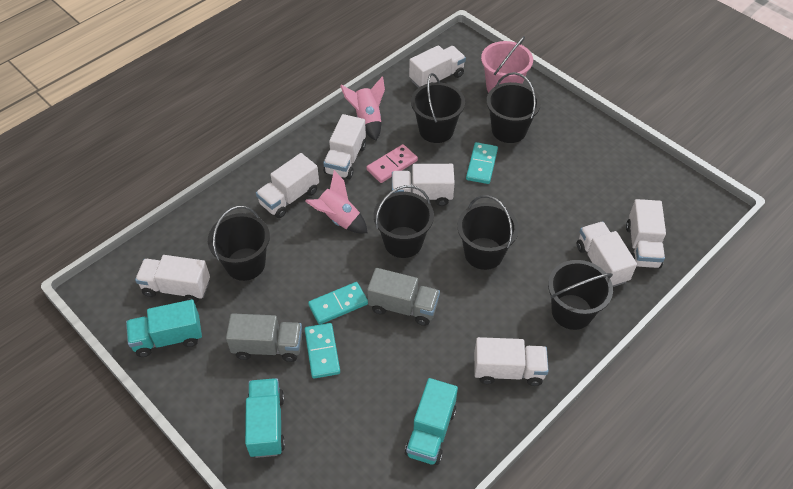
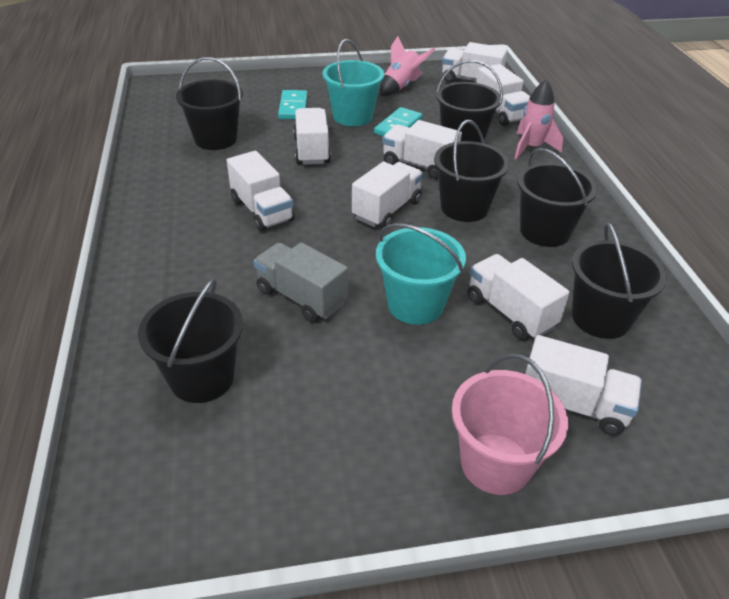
grey truck: [226,313,302,362] [367,268,440,326] = 2 -> [254,243,348,322] = 1
pink domino: [366,144,418,183] = 1 -> none = 0
turquoise bucket: none = 0 -> [322,39,384,126] [376,223,466,325] = 2
turquoise domino: [305,323,340,379] [308,282,368,325] [466,142,498,184] = 3 -> [278,90,308,119] [374,107,422,136] = 2
turquoise truck: [126,299,202,357] [245,378,285,458] [405,378,458,465] = 3 -> none = 0

